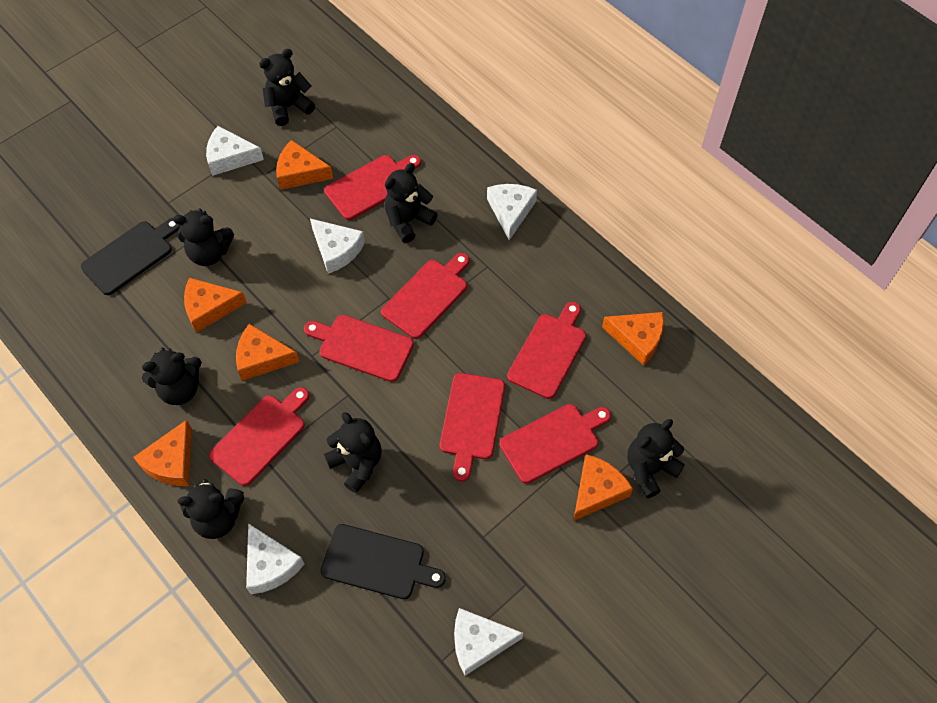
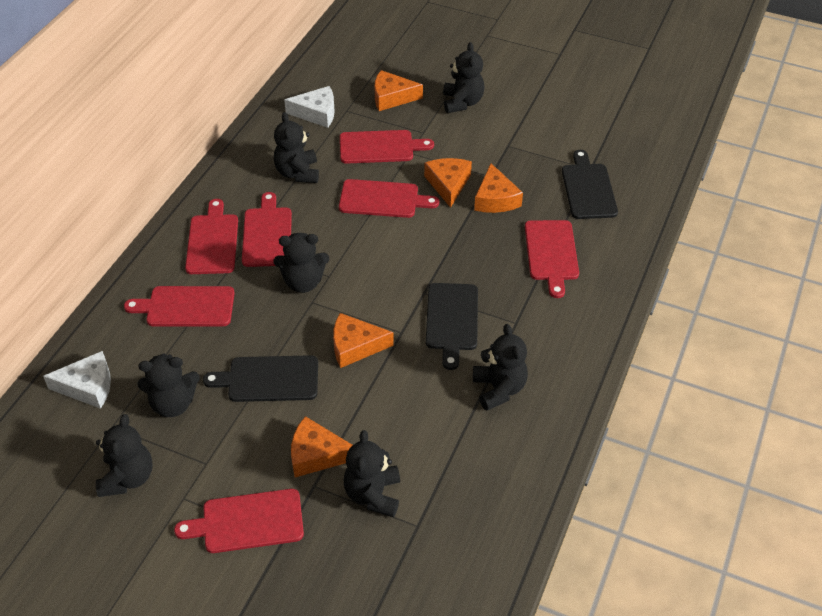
black cutting board: [81,218,180,295] [321,524,446,599] = 2 -> [203,355,318,402] [426,283,478,370] [562,150,618,219] = 3
orange cheese: [133,420,192,486] [184,278,247,333] [236,324,299,381] [276,140,333,190] [573,454,633,521] [602,312,664,366] = 6 -> [291,416,353,478] [333,313,394,368] [374,70,423,111] [424,158,472,208] [474,163,523,213] = 5
white cheese: [206,126,264,176] [246,523,304,594] [310,219,365,274] [454,608,523,676] [487,184,537,240] = 5 -> [43,351,111,409] [284,86,335,128] = 2

